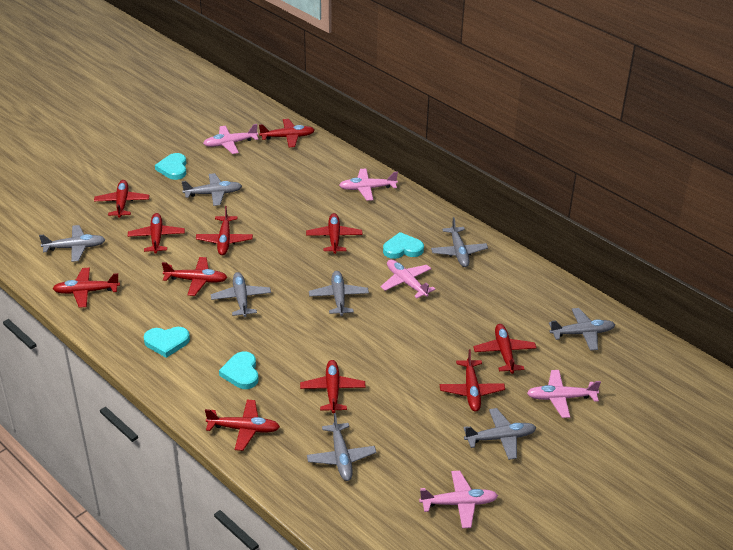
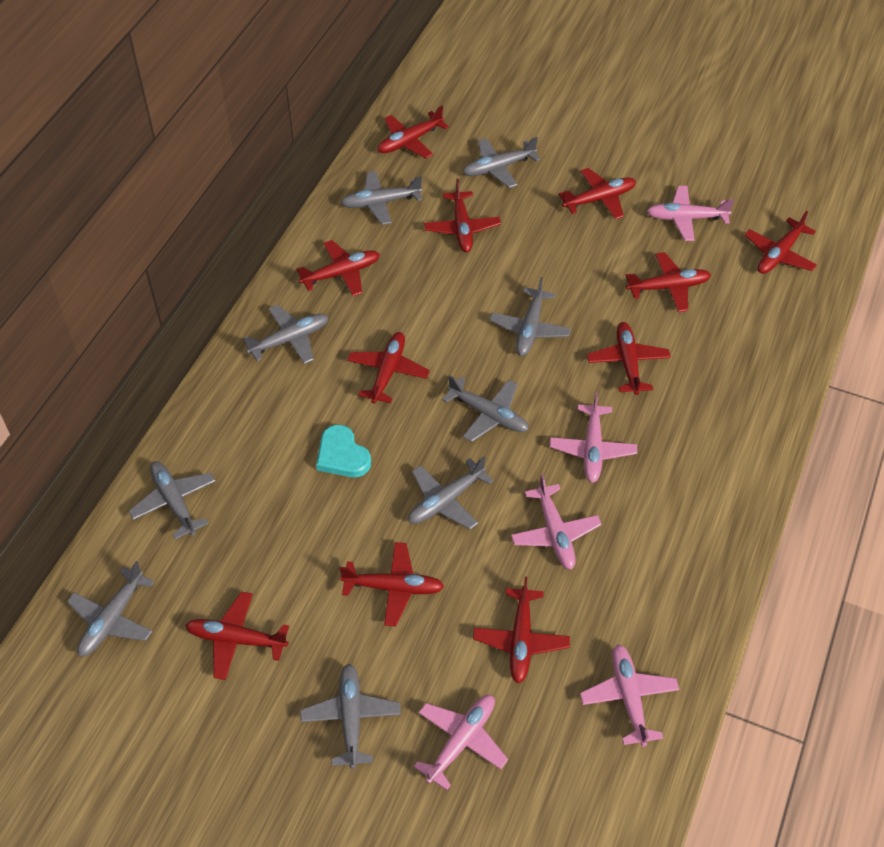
grey plane: [39,225,106,262] [182,173,242,206] [211,272,271,317] [307,413,376,481] [309,271,369,316] [431,217,488,267] [463,408,537,460] [549,308,615,351] = 8 -> [67,561,154,657] [128,461,216,540] [243,305,328,364] [300,664,401,769] [341,171,422,225] [408,456,493,530] [442,375,528,442] [463,137,540,188] [490,277,571,356] = 9
turquoise heart: [144,327,190,358] [155,153,187,180] [219,352,259,389] [383,232,424,259] = 4 -> [316,425,371,477] = 1

